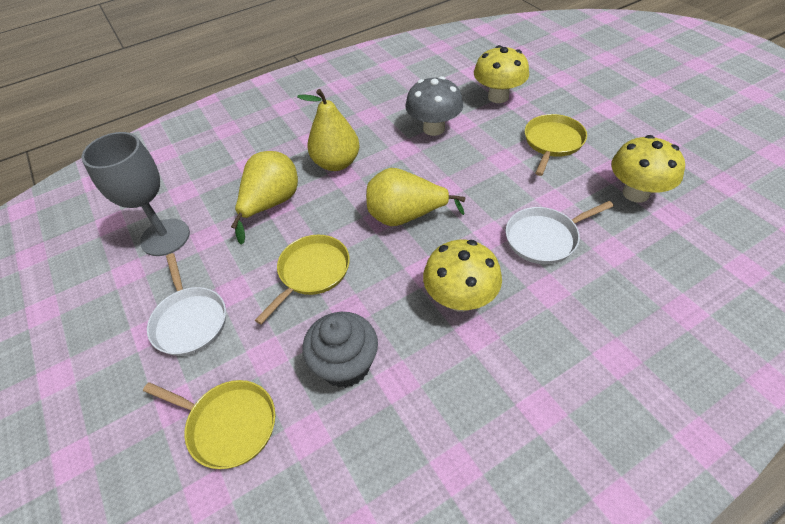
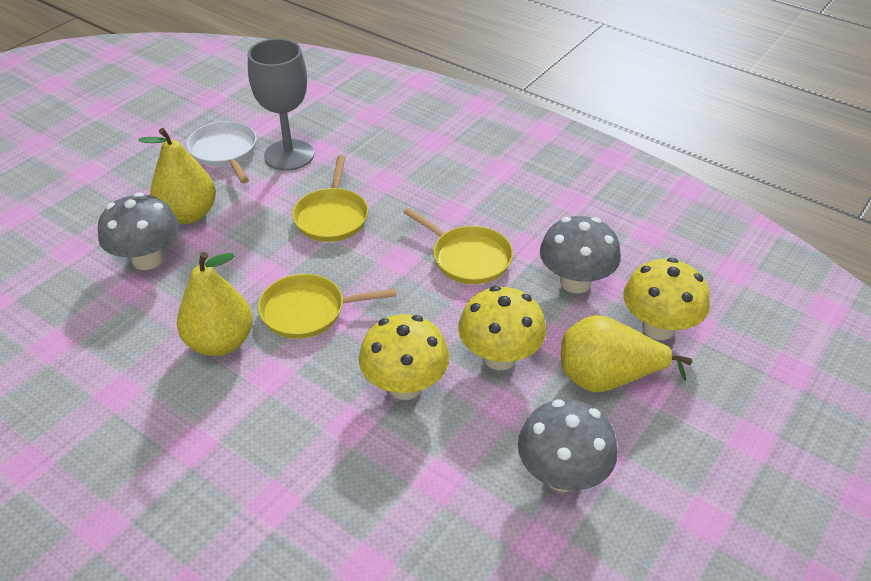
grey cupcake: [302,312,378,388] = 1 -> none = 0
grey mushroom: [405,76,463,136] = 1 -> [98,192,179,270] [518,399,618,492] [540,216,621,293] = 3
white pan: [147,253,226,356] [505,201,614,264] = 2 -> [187,121,257,183] = 1

